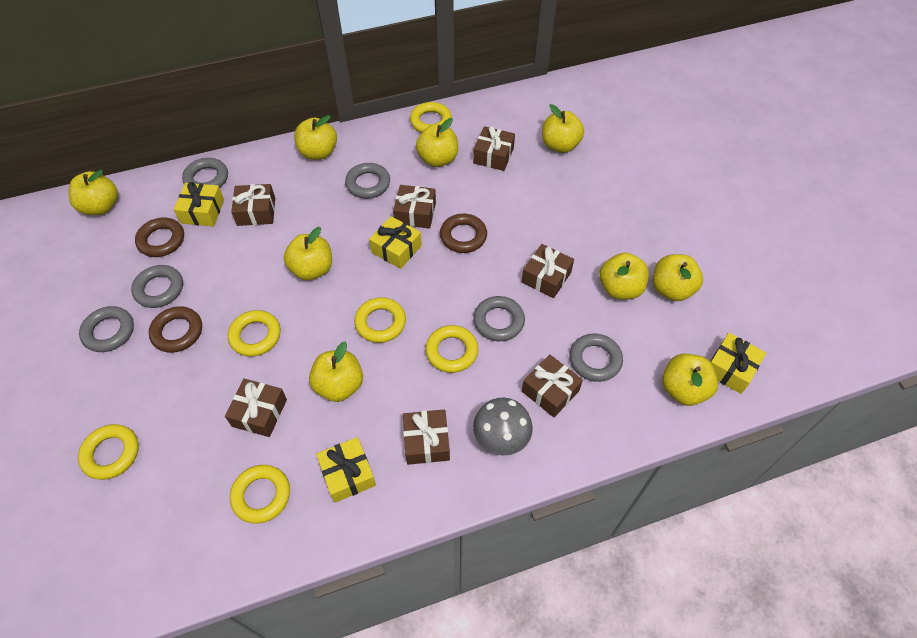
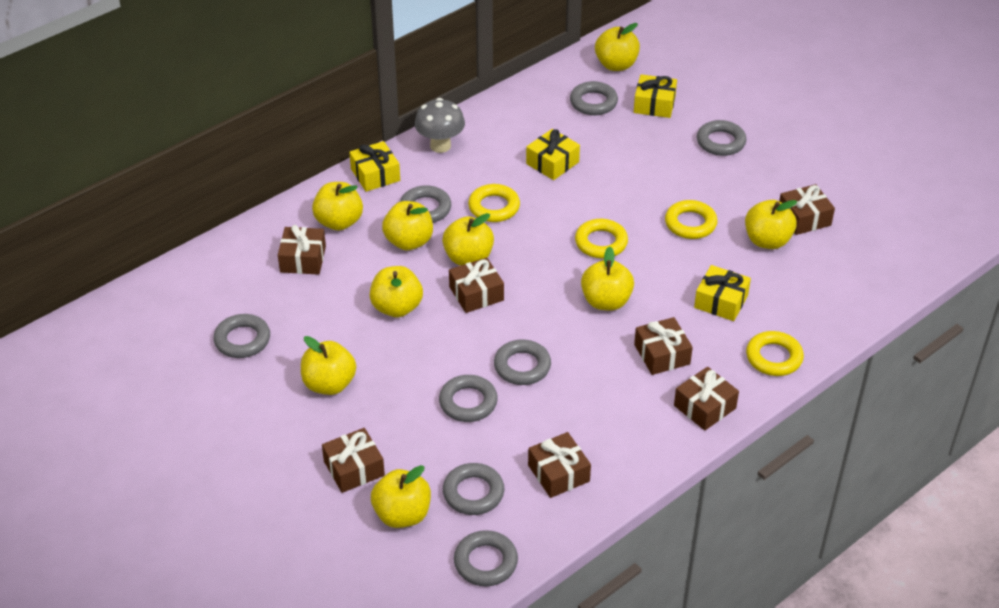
brown ring: [135,218,184,257] [149,306,202,353] [440,214,487,253] = 3 -> none = 0
grey ring: [79,306,134,352] [131,265,183,308] [182,158,228,188] [345,163,390,199] [473,296,525,341] [570,333,623,382] = 6 -> [213,314,270,358] [400,185,451,223] [439,375,498,422] [443,463,504,515] [454,530,518,586] [494,340,551,385] [570,81,618,115] [697,120,747,156] = 8
yellow ring: [78,424,139,480] [228,310,281,357] [230,465,290,524] [354,297,406,343] [410,102,452,133] [425,325,478,373] = 6 -> [468,184,520,222] [575,219,628,259] [665,200,717,239] [746,331,804,376] = 4

